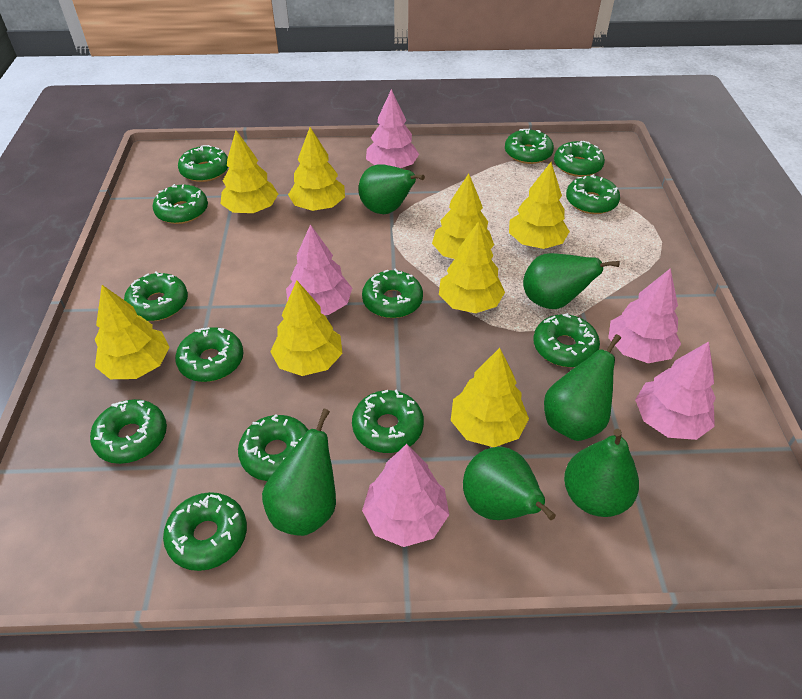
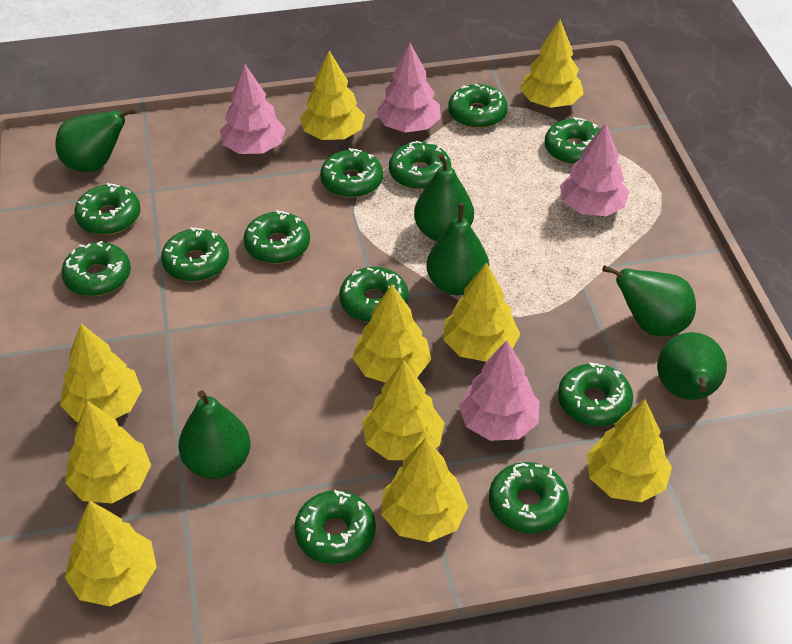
green donut: [90,399,167,464] [124,271,188,321] [153,184,208,224] [163,492,247,571] [175,327,244,382] [178,145,228,182] [238,414,308,481] [352,390,424,453] [362,268,423,318] [505,129,554,164] [533,313,600,367] [554,141,605,177] [566,174,620,214] = 13 -> [61,241,131,296] [74,183,140,235] [161,227,229,282] [244,210,310,264] [294,490,376,564] [320,148,383,198] [339,267,409,322] [389,141,451,190] [448,84,508,128] [489,462,569,533] [545,117,600,165] [558,362,633,426] = 12
pink tree: [286,224,352,315] [362,444,449,547] [366,89,419,168] [608,268,681,363] [635,341,716,440] = 5 -> [220,64,286,154] [376,43,441,133] [459,340,539,441] [560,123,629,216] = 4
yellow tree: [95,285,169,379] [221,130,278,213] [270,280,342,376] [288,127,345,211] [432,173,494,259] [439,221,505,313] [451,348,529,447] [509,162,570,249] = 8 -> [60,324,142,422] [65,401,151,503] [65,500,157,606] [300,51,365,140] [353,284,431,383] [362,360,444,460] [381,438,468,542] [443,262,520,362] [520,19,584,108] [587,399,672,502] = 10

